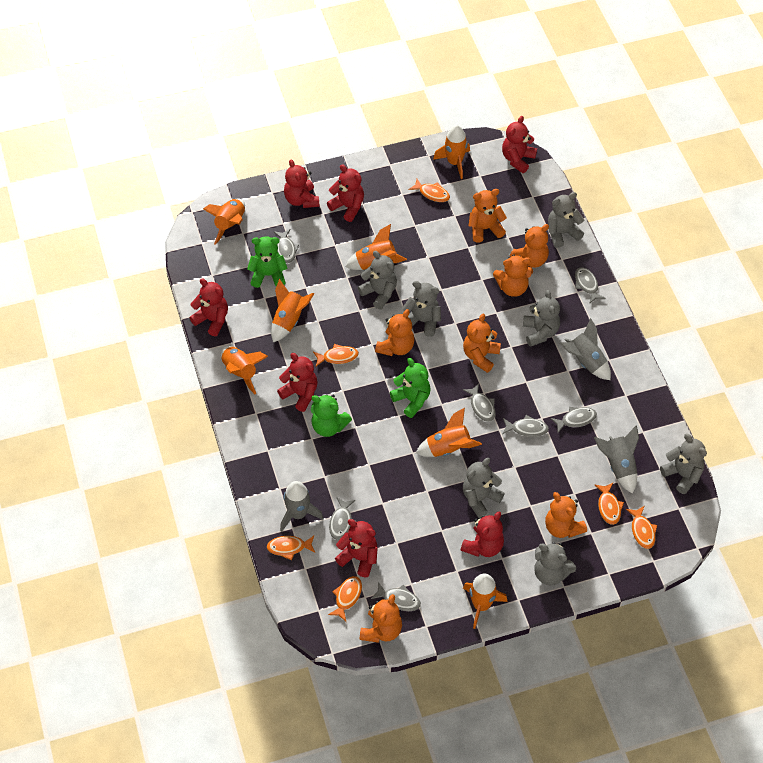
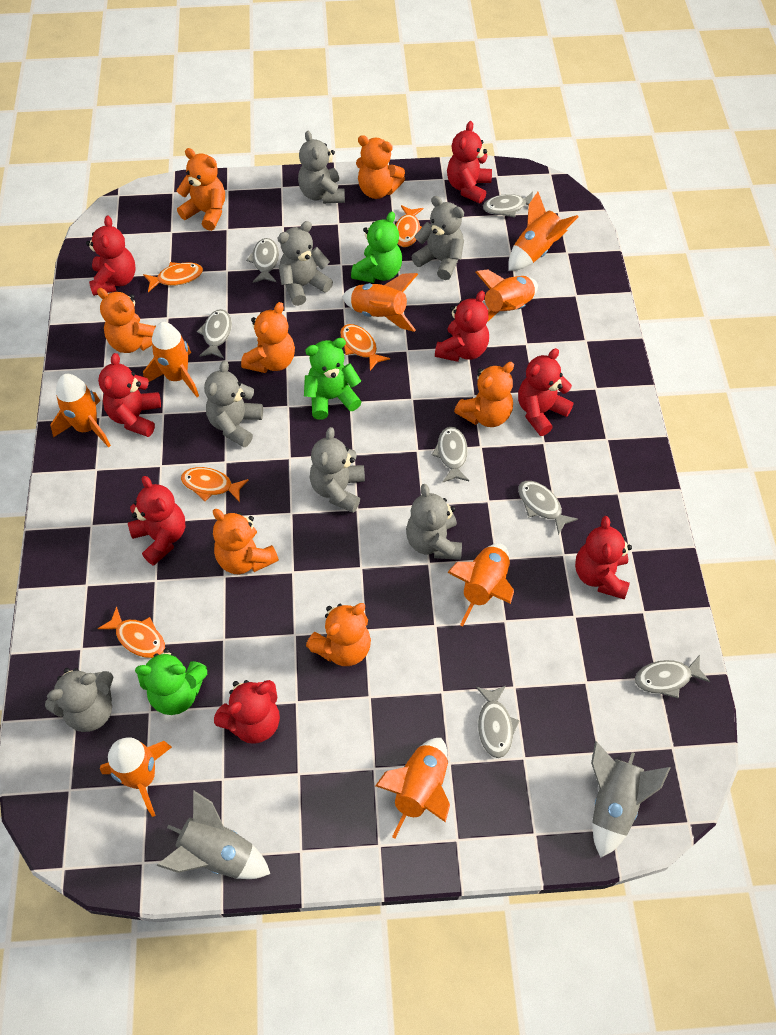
grey rocket: [280,481,324,532] [560,318,611,380] [594,425,639,494] = 3 -> [156,791,270,879] [591,741,670,858] = 2
orange fish: [267,536,315,560] [313,344,359,366] [328,576,362,621] [409,179,450,202] [595,483,624,525] [626,506,657,549] = 6 -> [98,606,165,658] [143,262,203,292] [181,467,248,502] [340,324,390,371] [395,205,423,247] = 5
orange rocket: [203,199,245,245] [221,346,268,394] [271,279,314,342] [345,224,407,270] [416,408,482,457] [433,125,470,179] [463,573,508,629] = 7 -> [50,374,111,447] [100,737,172,817] [143,322,199,397] [342,273,418,332] [375,738,450,839] [447,543,514,627] [476,269,538,322] [508,192,579,271] = 8
red teddy bear: [189,278,228,336] [277,353,318,412] [284,159,320,208] [327,164,364,222] [335,519,378,577] [461,511,504,557] [502,116,537,173] = 7 -> [86,216,136,296] [98,353,161,437] [128,476,186,566] [214,680,280,744] [435,291,489,362] [447,121,492,204] [518,348,574,436] [575,516,632,599] = 8

